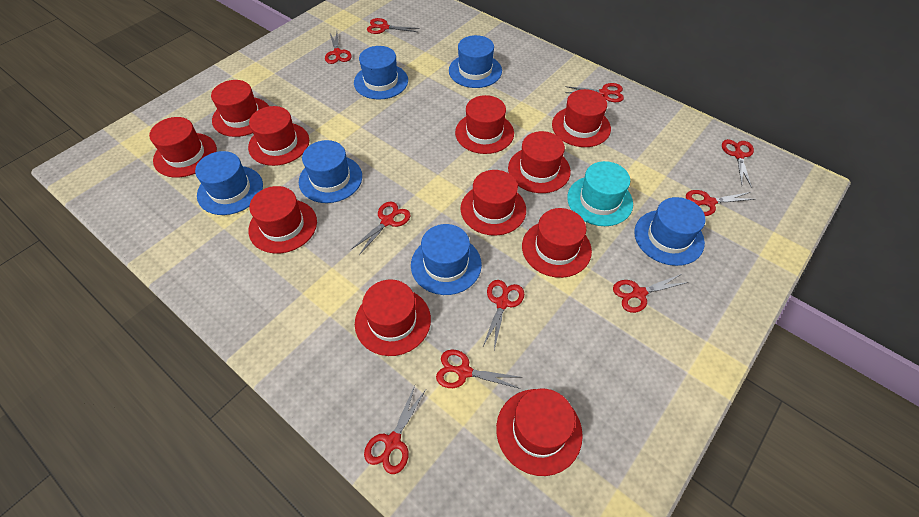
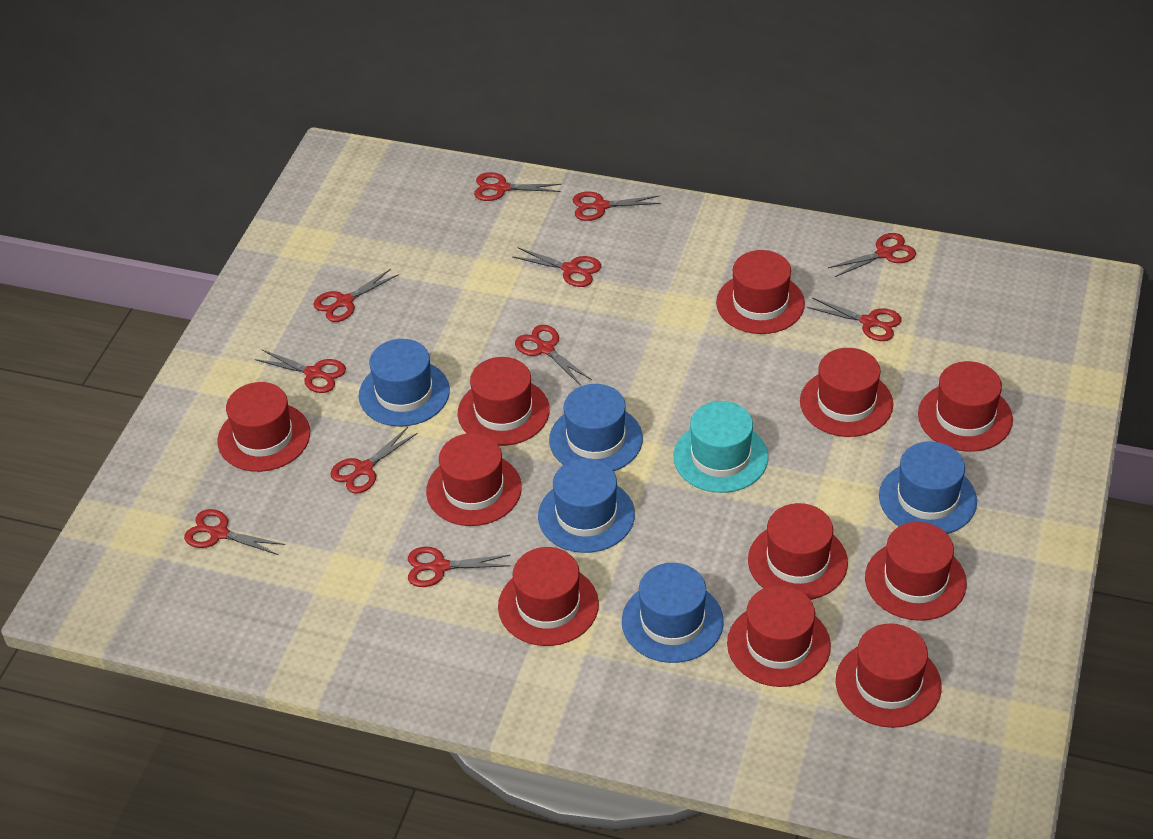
blue hat: [195,151,263,215] [299,140,362,203] [354,46,408,100] [411,224,482,295] [449,35,502,88] [634,197,705,266] = 6 -> [359,339,450,427] [538,458,635,553] [549,384,643,471] [622,563,724,663] [879,441,977,534] = 5
red scissors: [325,32,352,64] [351,202,411,255] [364,385,426,474] [367,18,420,34] [436,349,521,389] [482,280,524,350] [565,83,624,102] [613,274,688,313] [686,190,755,216] [722,139,754,188] = 10 -> [184,509,285,555] [255,349,346,393] [313,269,399,322] [331,427,418,494] [408,547,511,587] [474,172,561,201] [512,248,601,287] [515,325,592,386] [573,192,661,221] [807,298,902,341] [828,233,916,277] = 11

